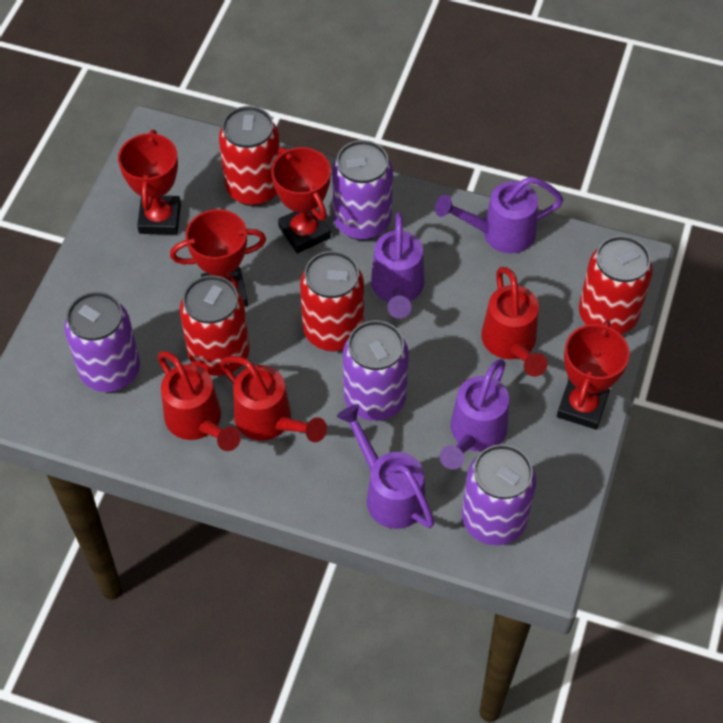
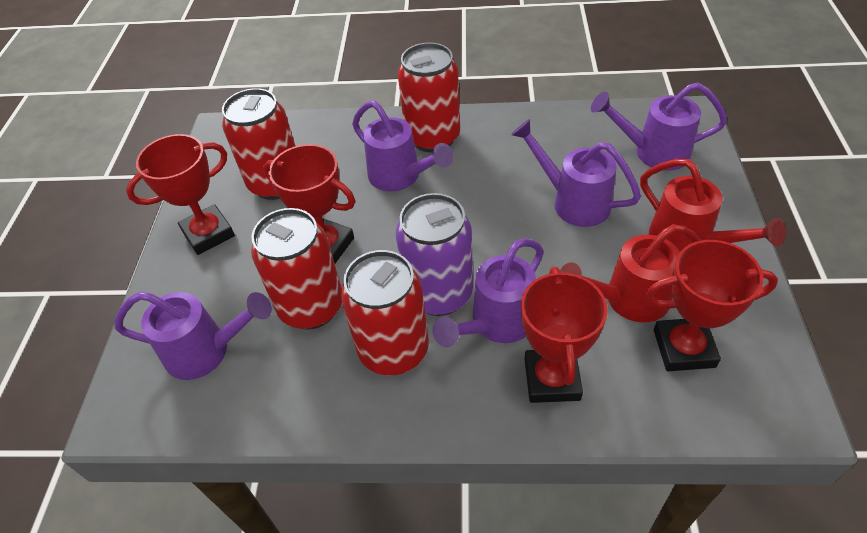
purple can: [64,292,140,392] [332,140,393,241] [343,320,409,421] [462,444,536,545] = 4 -> [396,193,473,316] = 1
purple watering can: [337,404,435,529] [371,212,424,319] [435,177,563,253] [440,359,509,470] = 4 -> [115,292,272,380] [352,100,453,191] [433,238,544,347] [511,119,641,227] [591,82,727,171] = 5
red watering can: [158,351,241,451] [220,356,327,442] [481,267,548,377] = 3 -> [560,224,702,323] [640,159,786,252] = 2

